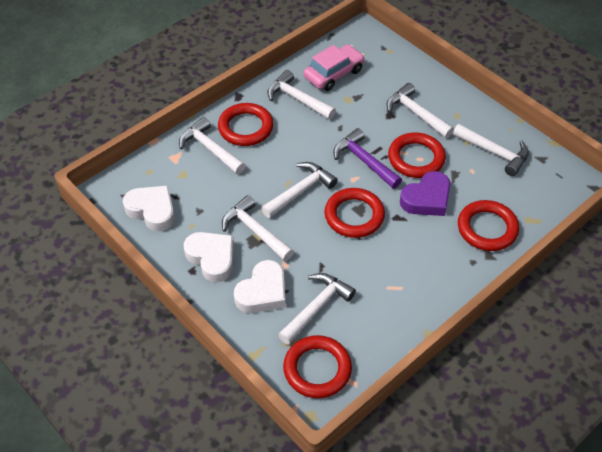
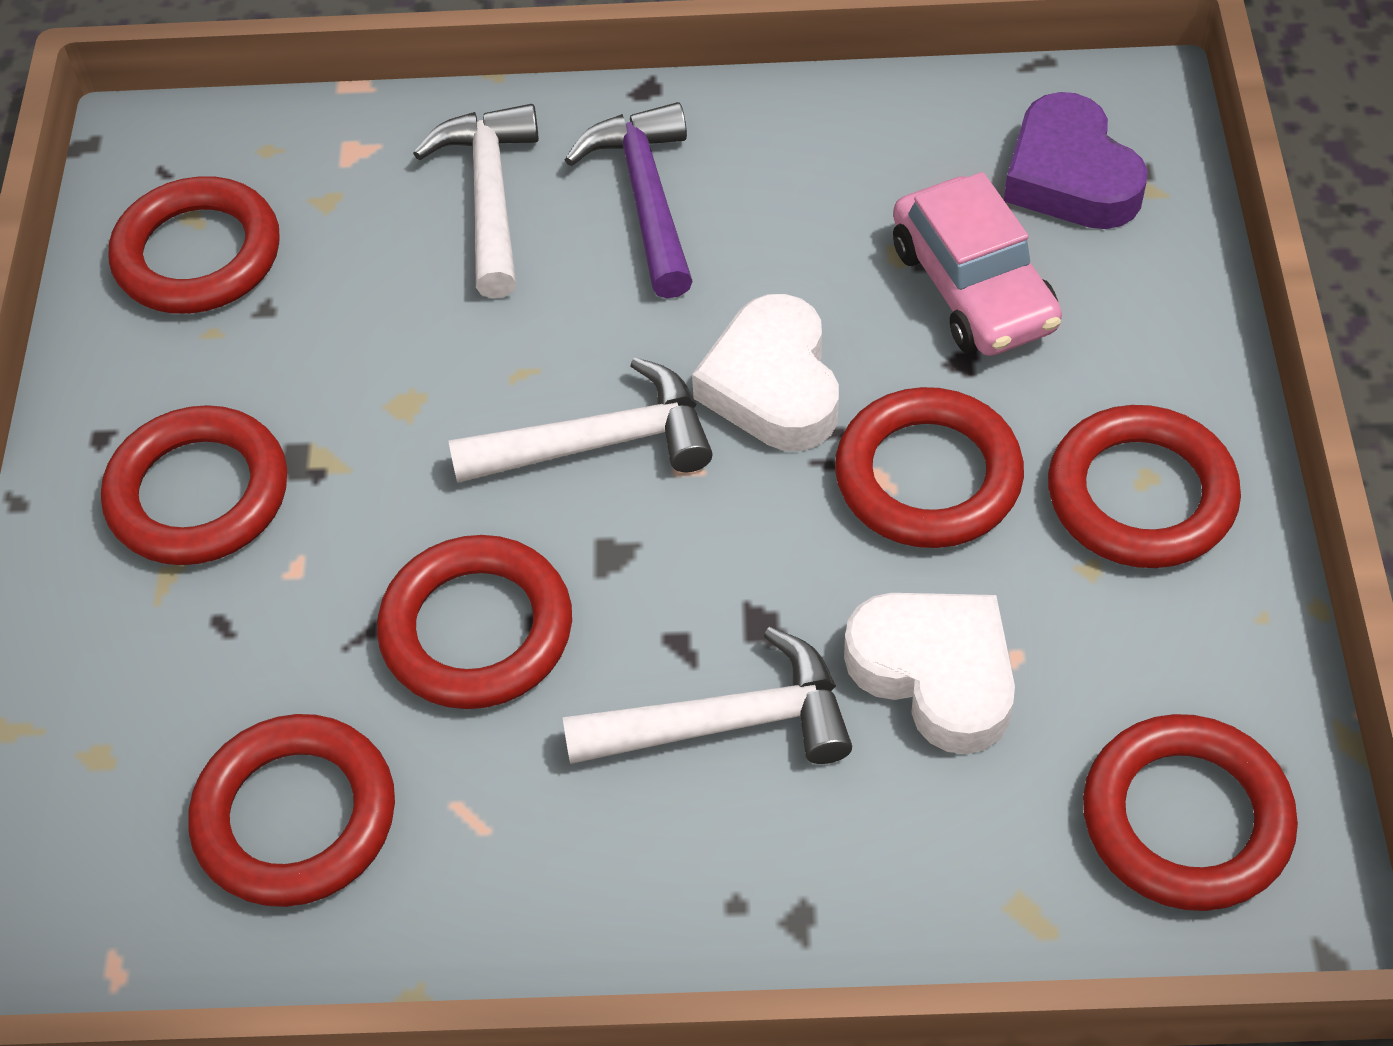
red ring: [218,103,273,146] [283,335,352,398] [324,188,385,238] [388,132,446,178] [458,200,519,251] = 5 -> [101,405,287,565] [109,176,280,314] [188,714,395,907] [377,535,572,709] [835,387,1024,548] [1048,405,1241,568] [1083,714,1298,911] = 7
white hammer: [179,117,246,174] [222,195,294,261] [261,162,338,218] [267,70,336,120] [278,273,356,345] [386,83,454,138] [453,124,529,176] = 7 -> [413,104,539,298] [448,357,713,483] [563,627,852,764] = 3
white heart: [123,186,175,231] [184,232,234,282] [234,260,285,313] = 3 -> [692,294,839,451] [844,593,1015,754] = 2

